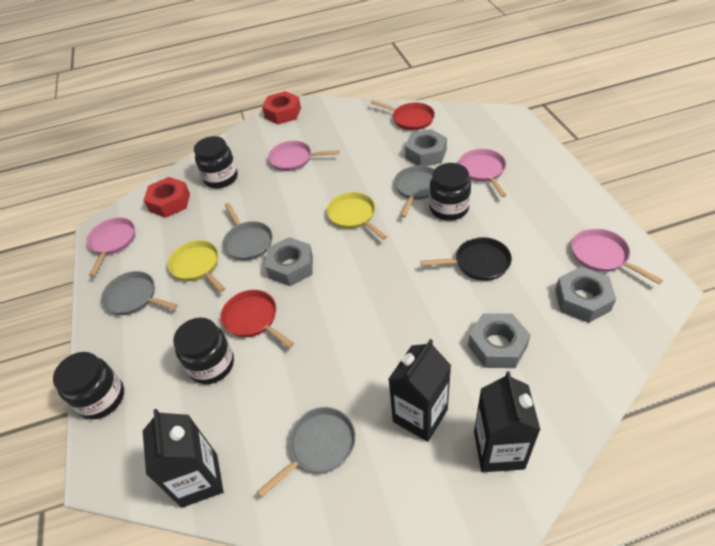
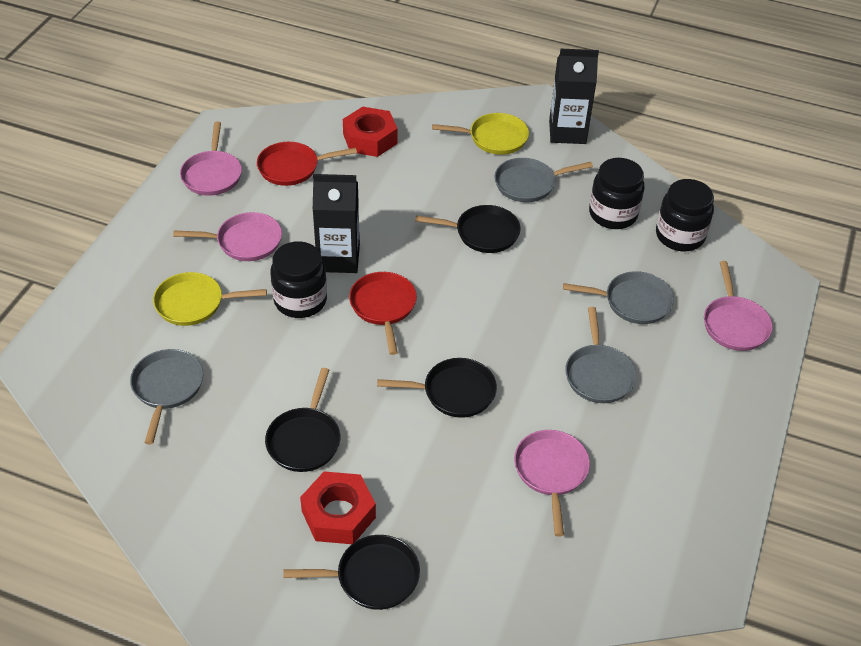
black carton: [143,409,224,508] [389,339,451,442] [474,371,541,472] = 3 -> [313,174,360,273] [549,49,599,144] = 2
black jar: [53,352,124,420] [173,318,234,384] [194,136,238,188] [429,163,471,221] = 4 -> [270,241,327,318] [589,158,644,229] [656,179,714,251] = 3
black pan: [420,237,512,281] = 1 -> [265,368,340,472] [283,535,420,610] [377,358,497,418] [415,205,521,253] = 4
grey nut: [265,237,313,286] [405,129,447,166] [468,313,530,368] [555,267,616,323] = 4 -> none = 0

